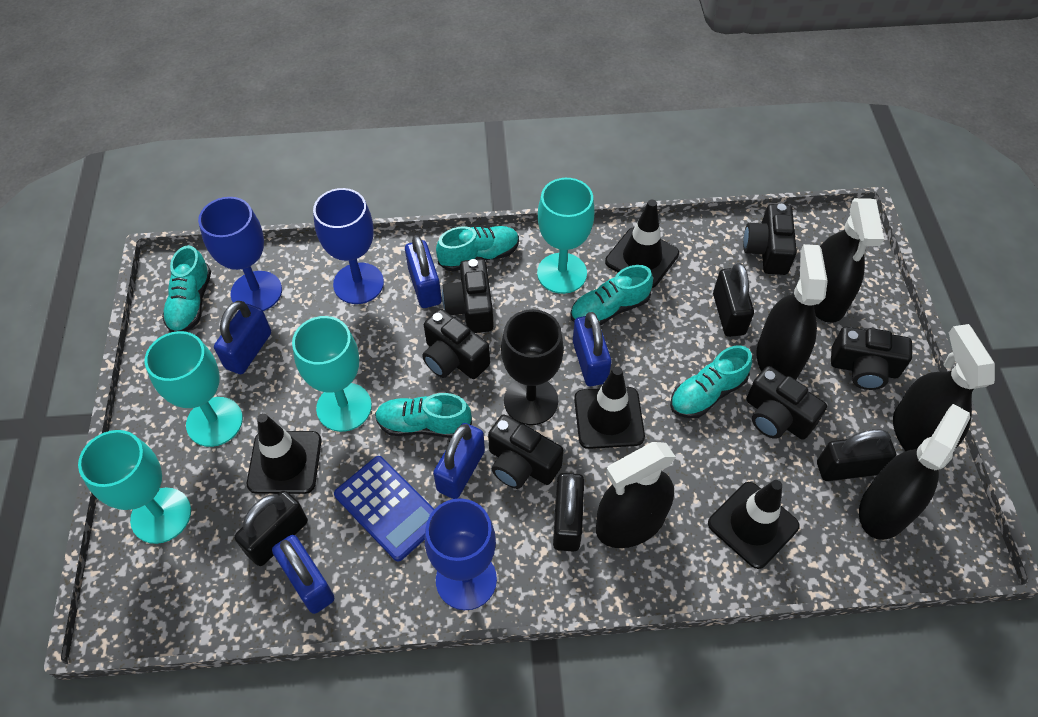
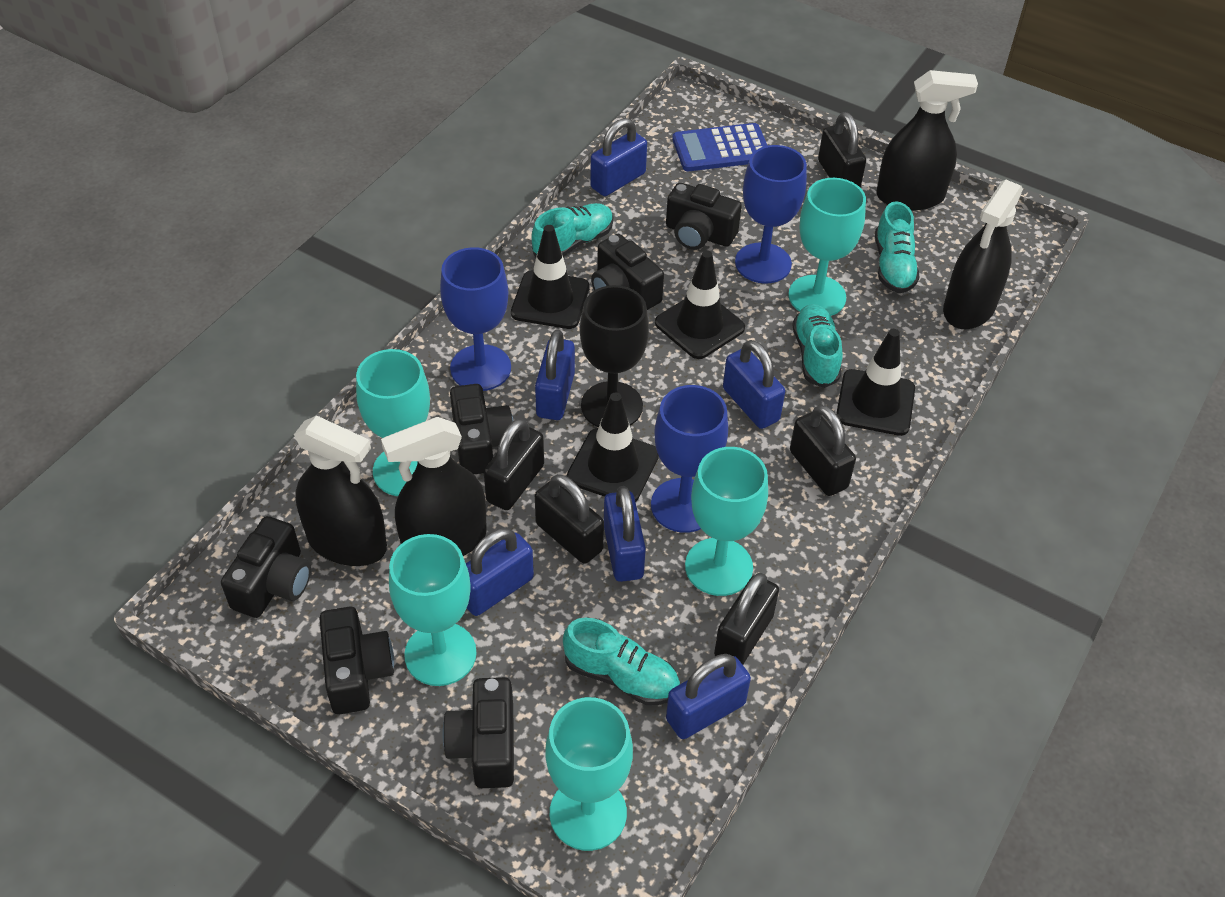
black padlock: [234,491,308,566] [553,473,584,552] [713,263,754,337] [817,429,896,481] = 4 -> [484,418,544,510] [535,474,604,564] [714,573,779,665] [790,405,856,496] [818,112,866,188] = 5
black spray bottle: [596,442,676,548] [757,244,828,380] [814,198,884,323] [859,404,970,540] [893,324,995,451] = 5 -> [294,415,387,566] [381,417,487,556] [876,70,978,210] [943,179,1023,329] = 4
blue padlock: [214,301,271,374] [272,535,334,614] [405,235,442,308] [433,423,485,499] [573,312,611,386] = 5 -> [466,528,534,616] [535,329,575,420] [590,118,647,196] [604,486,646,582] [666,654,751,739] [723,340,785,429] = 6
turquoise goblet: [78,430,191,544] [145,331,243,447] [292,316,372,432] [537,178,594,294] = 4 -> [356,349,430,496] [389,534,477,686] [545,697,633,851] [685,447,768,596] [788,178,866,316] = 5
turquoise shoe: [162,245,211,332] [375,393,472,438] [436,226,519,272] [571,265,653,325] [670,345,752,418] = 5 -> [532,203,613,258] [563,618,680,705] [792,304,843,388] [875,201,920,293] = 4

